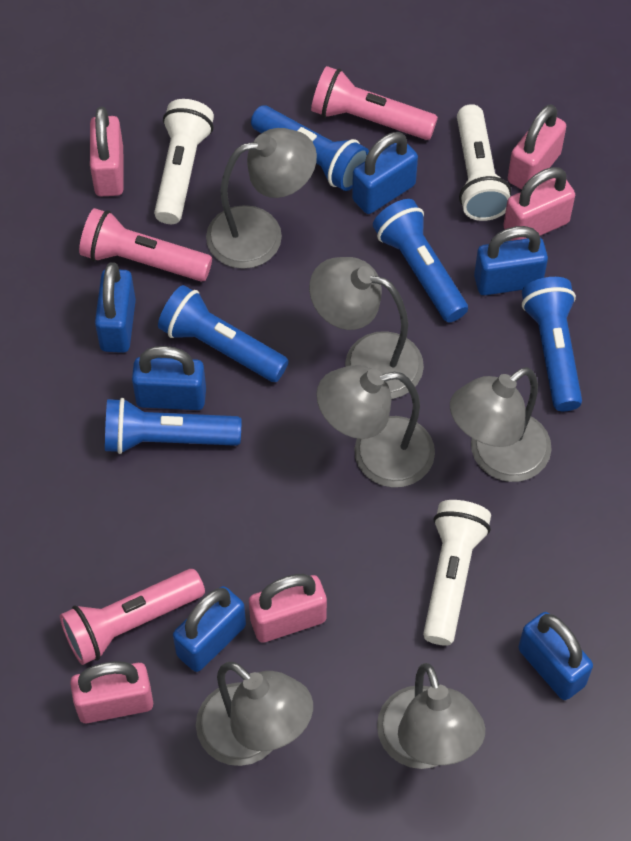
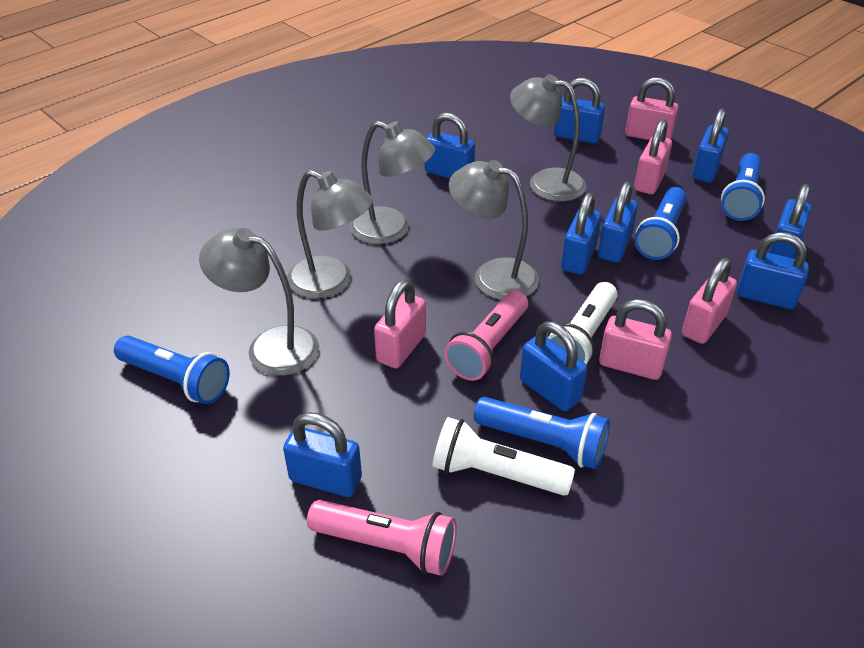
blue flashlight: [105,398,241,454] [158,285,289,382] [251,105,369,191] [373,199,468,322] [522,277,582,411] = 5 -> [114,336,230,404] [474,397,610,469] [634,187,687,260] [721,153,765,221] = 4
blue padlock: [95,262,136,353] [132,346,206,410] [173,586,246,672] [352,132,418,214] [474,226,548,295] [518,612,593,700] = 6 -> [283,412,362,497] [425,113,475,179] [520,322,587,411] [554,78,605,144] [561,193,602,275] [598,182,638,263] [692,109,729,183] [737,232,809,309] [769,184,811,259] = 9
grey lamp: [196,662,313,766] [206,128,317,269] [309,257,424,399] [316,365,435,488] [377,663,485,769] [450,367,552,482] = 6 -> [199,228,319,376] [287,170,373,298] [349,121,435,244] [449,160,539,300] [510,74,586,201] = 5
pink flashlight: [60,569,205,665] [79,208,212,282] [311,66,438,140] = 3 -> [307,500,457,576] [444,291,528,381] = 2
white flashlight: [154,99,214,224] [423,500,491,646] [457,104,511,221] = 3 -> [433,417,575,496] [548,282,618,364] = 2

